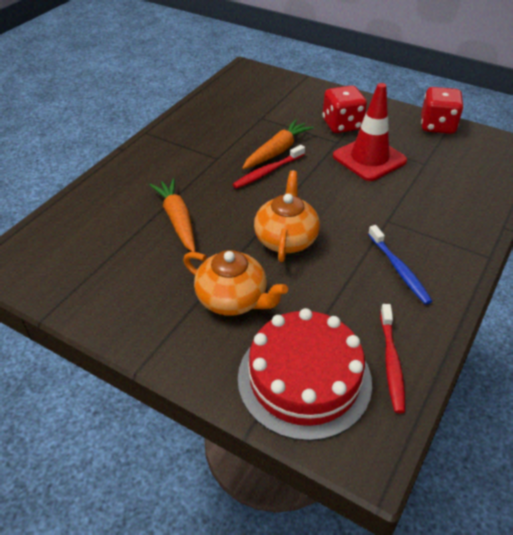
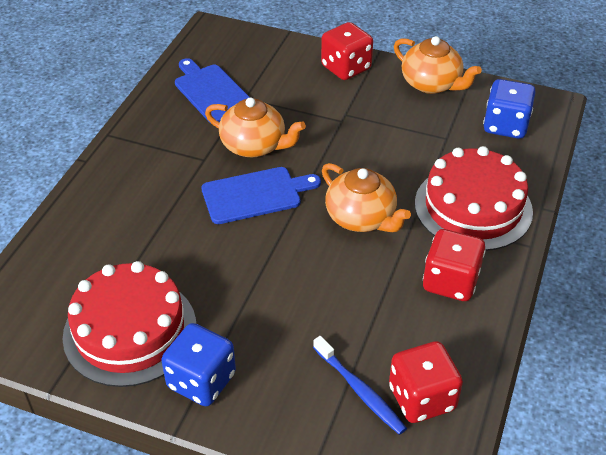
blue cutting board: none = 0 -> [175,58,250,123] [201,167,321,224] = 2
blue dice: none = 0 -> [161,323,236,406] [483,79,536,139] = 2
orange carrot: [150,178,196,252] [242,120,314,169] = 2 -> none = 0
orange teapot: [183,250,288,316] [254,171,320,262] = 2 -> [205,97,306,157] [322,163,411,232] [394,36,482,94] = 3
red cake: [238,308,372,441] = 1 -> [62,261,196,387] [415,146,533,251] = 2
red dice: [323,85,367,133] [421,87,464,134] = 2 -> [321,22,373,80] [389,341,463,423] [423,229,486,301] = 3
red toothbrush: [232,145,305,189] [380,304,405,413] = 2 -> none = 0
red traffic cone: [333,83,407,181] = 1 -> none = 0

